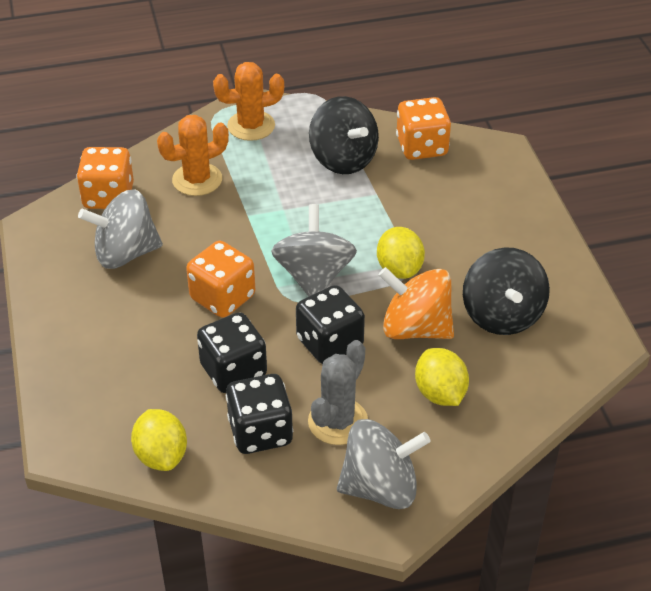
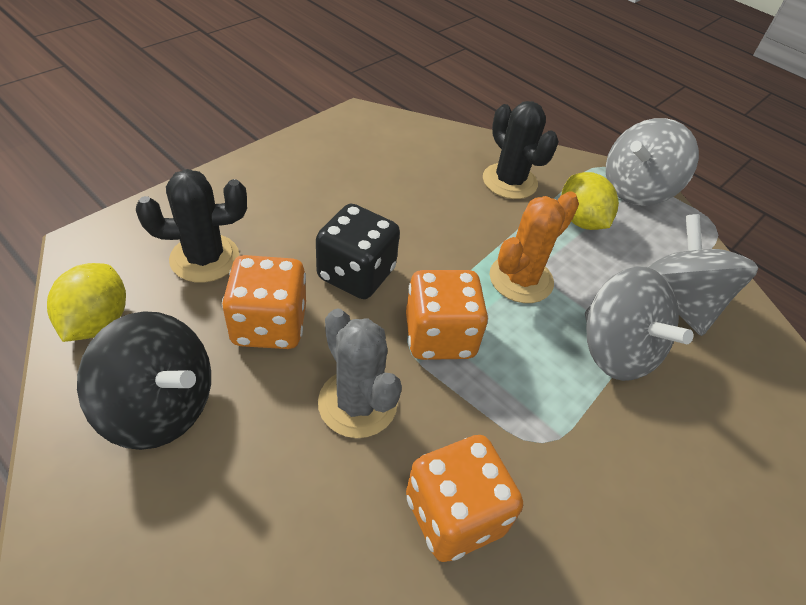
black cactus: none = 0 -> [136,169,247,283] [483,101,559,199] = 2
black dice: [197,312,267,393] [226,374,293,454] [296,285,365,364] = 3 -> [316,204,400,299] = 1
black spinning top: [309,96,379,174] [463,247,550,335] = 2 -> [77,311,211,450] = 1
orange cactus: [157,115,229,196] [213,62,284,141] = 2 -> [490,191,579,303] = 1
orange spinning top: [379,267,454,339] = 1 -> none = 0
yellow lemon: [131,409,187,471] [377,227,425,279] [415,348,469,406] = 3 -> [47,263,126,342] [561,172,619,230] = 2

